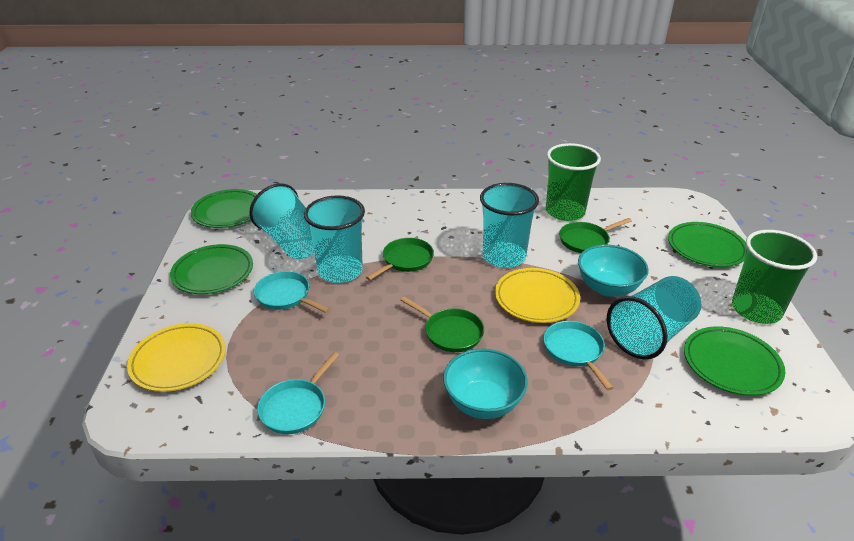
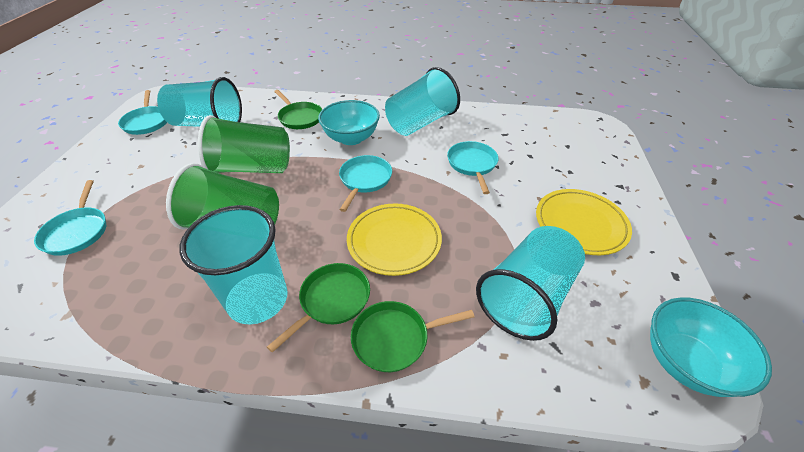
green plate: [170,244,253,294] [191,189,257,228] [668,222,747,267] [684,326,785,396] = 4 -> none = 0
turquoise pan: [254,271,330,313] [257,352,339,434] [544,321,613,391] = 3 -> [34,180,106,256] [118,90,167,135] [339,155,392,212] [447,141,498,194] = 4

